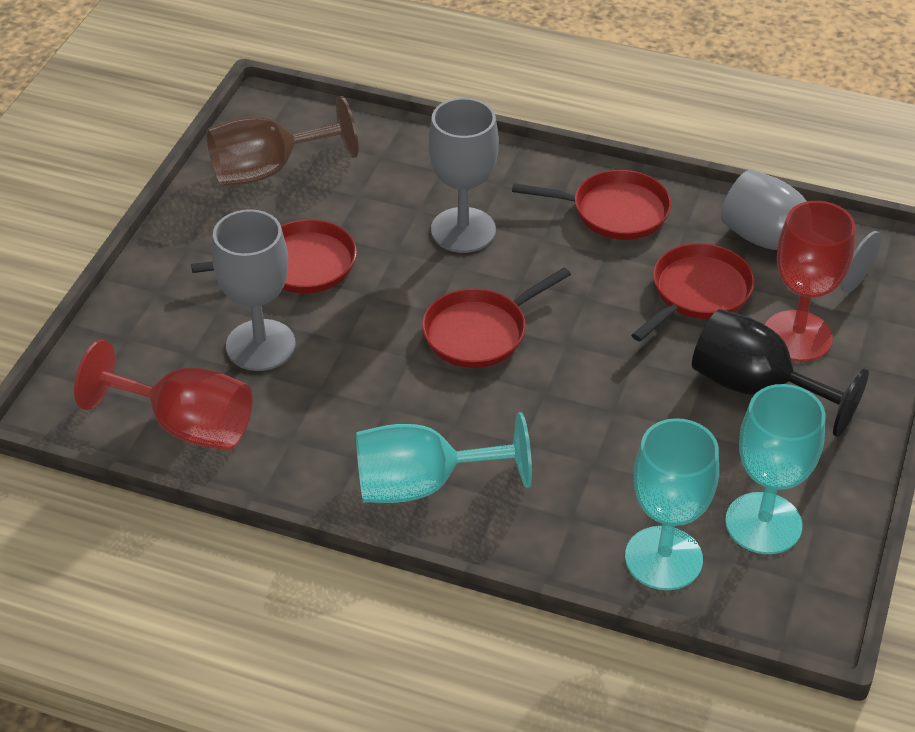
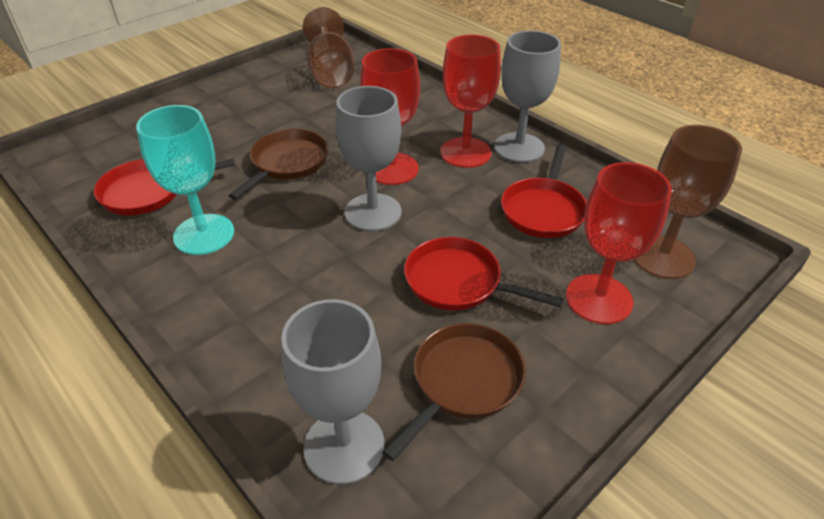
black goblet: [692,309,869,437] = 1 -> none = 0
brown goblet: [206,96,359,187] = 1 -> [303,7,354,88] [634,125,742,279] = 2
brown pan: none = 0 -> [229,129,328,200] [382,323,526,461] = 2
red goblet: [74,340,252,451] [765,201,855,362] = 2 -> [360,48,420,185] [441,35,501,168] [566,162,672,324] = 3
red pan: [191,219,357,293] [422,267,571,368] [512,170,672,240] [631,243,755,341] = 4 -> [94,158,235,216] [404,237,563,310] [501,144,587,238] = 3
turquoise goblet: [356,412,532,503] [625,418,719,590] [725,384,826,554] = 3 -> [136,105,234,255] = 1

